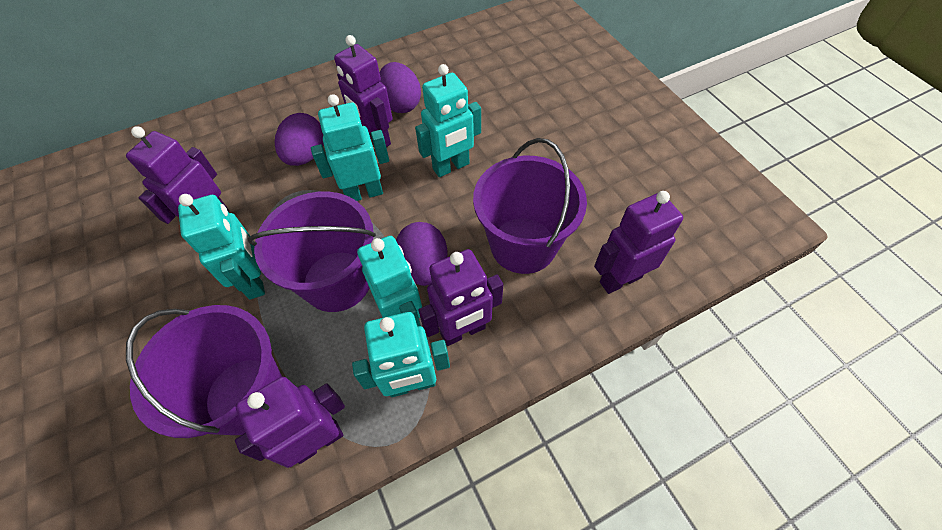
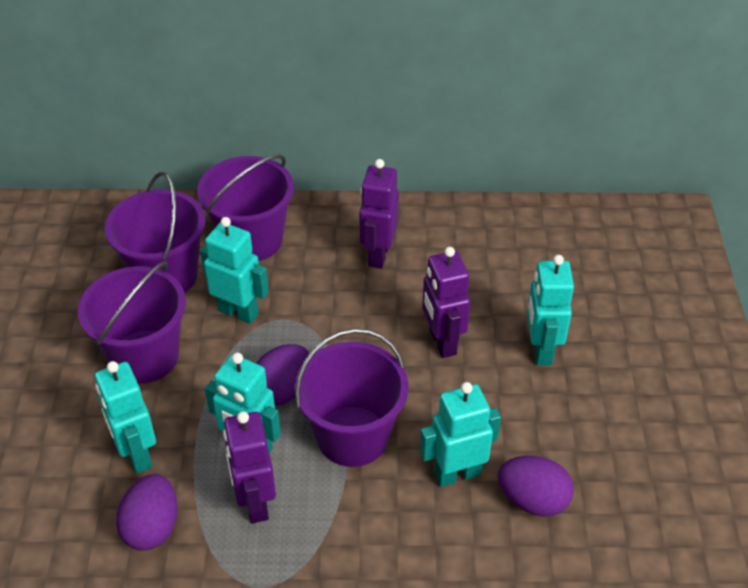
purple bucket: [126,305,282,438] [248,192,376,312] [473,138,587,274] = 3 -> [78,261,186,384] [105,172,205,293] [197,154,294,261] [294,328,408,467] = 4
purple robot: [126,126,229,224] [235,377,345,468] [334,35,392,147] [419,249,503,346] [594,191,683,294] = 5 -> [223,411,276,523] [359,159,399,268] [422,247,470,358] = 3

